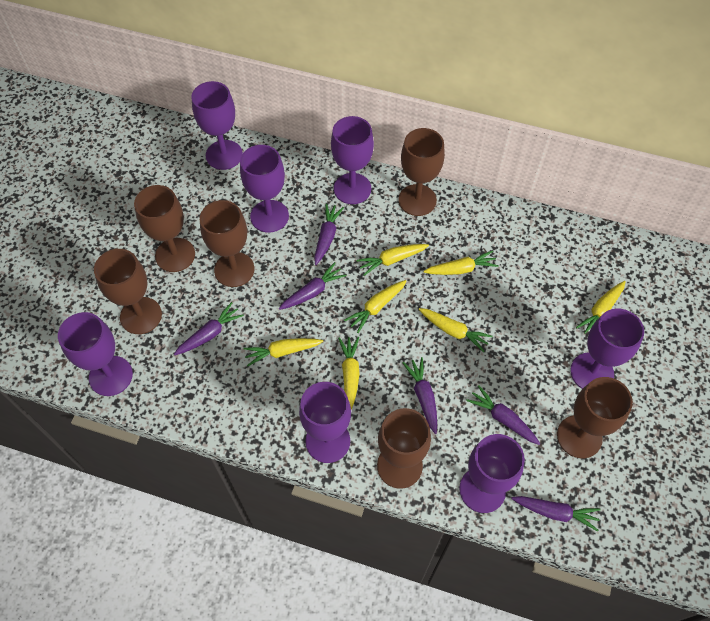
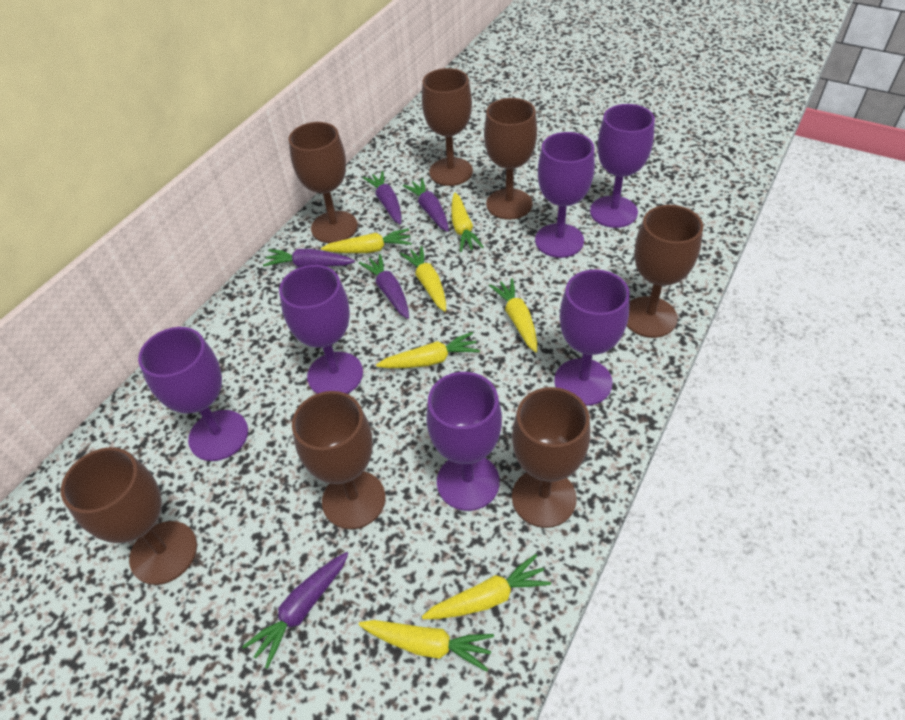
brown goblet: [94,249,162,334] [134,185,195,272] [200,200,254,287] [377,408,431,489] [398,128,445,216] [557,377,633,458] = 6 -> [61,447,197,585] [289,122,358,243] [292,391,386,529] [422,68,473,186] [484,98,537,220] [512,387,590,528] [627,205,703,338] = 7
purple carrot: [174,302,244,355] [279,262,347,310] [314,204,344,265] [403,357,437,434] [466,385,540,445] [511,496,601,531] = 6 -> [242,552,348,669] [263,249,355,268] [359,254,409,319] [363,171,401,224] [403,178,449,232] = 5
purple goblet: [58,312,133,396] [191,81,243,170] [240,145,289,233] [299,382,351,463] [331,116,374,204] [459,434,525,513] [570,309,644,389] = 7 -> [138,327,248,461] [279,265,363,394] [426,372,502,511] [535,132,595,258] [554,269,630,406] [590,104,655,228] = 6

